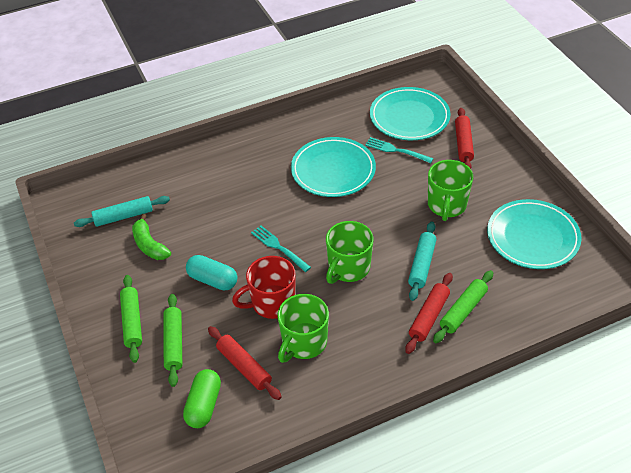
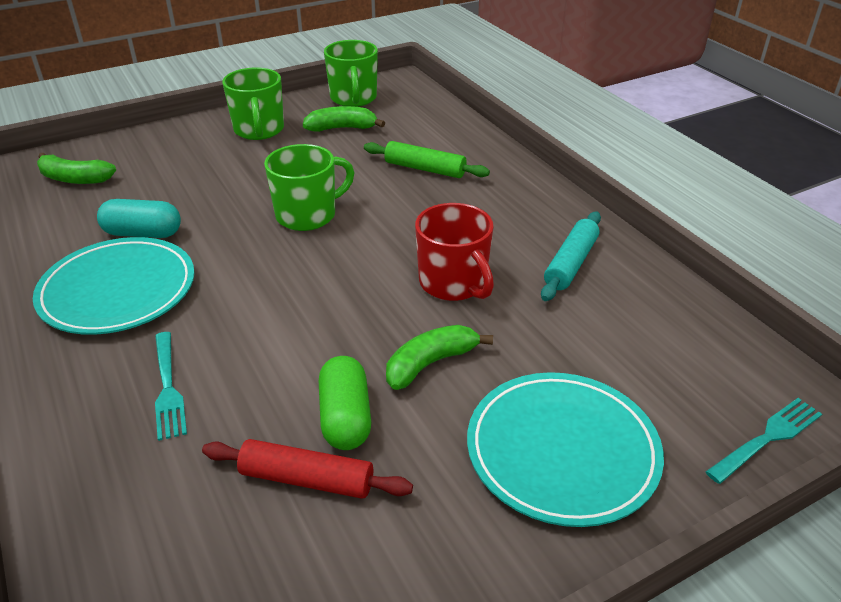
green banana: [132,214,171,260] = 1 -> [37,153,116,184] [303,106,385,132] [386,325,493,390] = 3
green rolling pin: [120,275,142,363] [164,294,182,387] [433,270,493,343] = 3 -> [364,141,490,178] = 1
red rolling pin: [208,326,282,400] [405,273,453,354] [455,108,474,169] = 3 -> [202,439,413,499] = 1
turquoise plate: [291,137,376,197] [370,87,451,140] [487,199,582,269] = 3 -> [33,237,195,335] [467,372,664,527] = 2
turquoise rolling pin: [74,196,170,227] [408,221,436,301] = 2 -> [541,211,601,301] = 1

